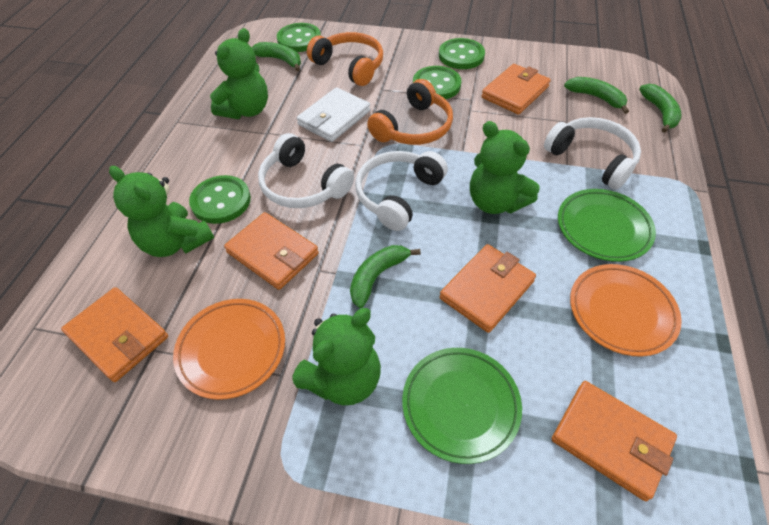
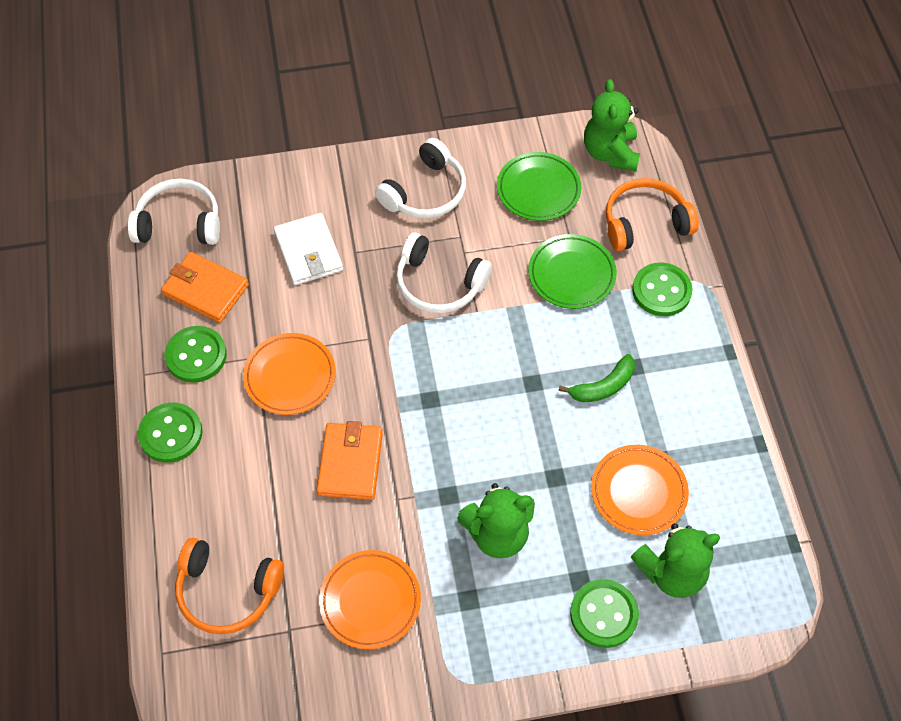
green banana: [252,42,301,71] [350,245,421,308] [564,77,629,114] [639,84,682,133] = 4 -> [558,354,635,402] = 1
green teddy bear: [109,166,214,257] [210,28,268,119] [292,308,381,405] [470,121,540,214] = 4 -> [457,483,535,558] [584,79,640,171] [631,523,720,598] = 3
orange plate: [173,299,285,400] [570,264,682,357] = 2 -> [243,333,336,415] [319,550,421,649] [591,445,689,535] = 3
orange wallet: [61,287,168,382] [224,212,319,290] [440,244,536,333] [481,64,551,115] [552,381,677,501] = 5 -> [161,252,249,323] [316,421,383,500] = 2

